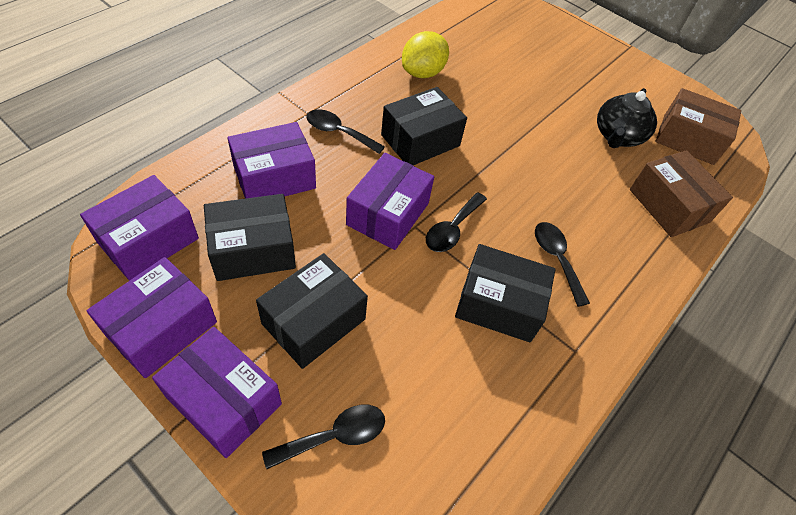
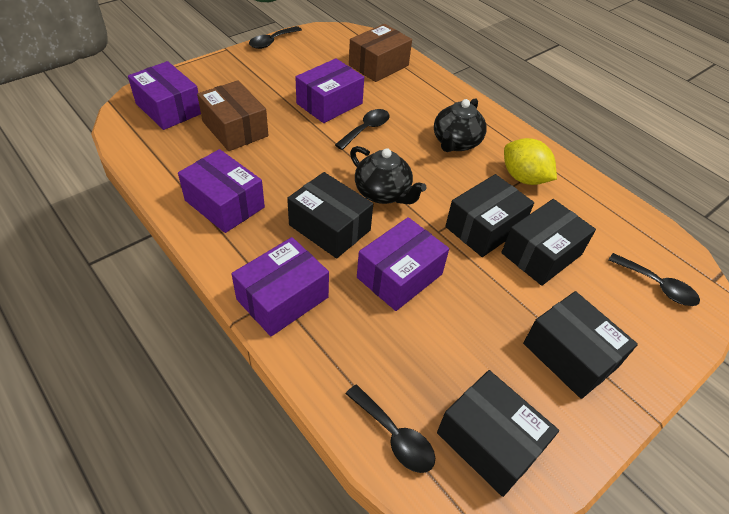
black box: [204,194,296,281] [256,253,368,369] [381,87,467,165] [455,244,556,342] = 4 -> [287,172,373,258] [437,370,559,497] [445,174,534,257] [501,199,596,286] [523,291,638,399] = 5
black teapot: [597,88,657,148] = 1 -> [350,146,427,204] [434,98,487,152] = 2

